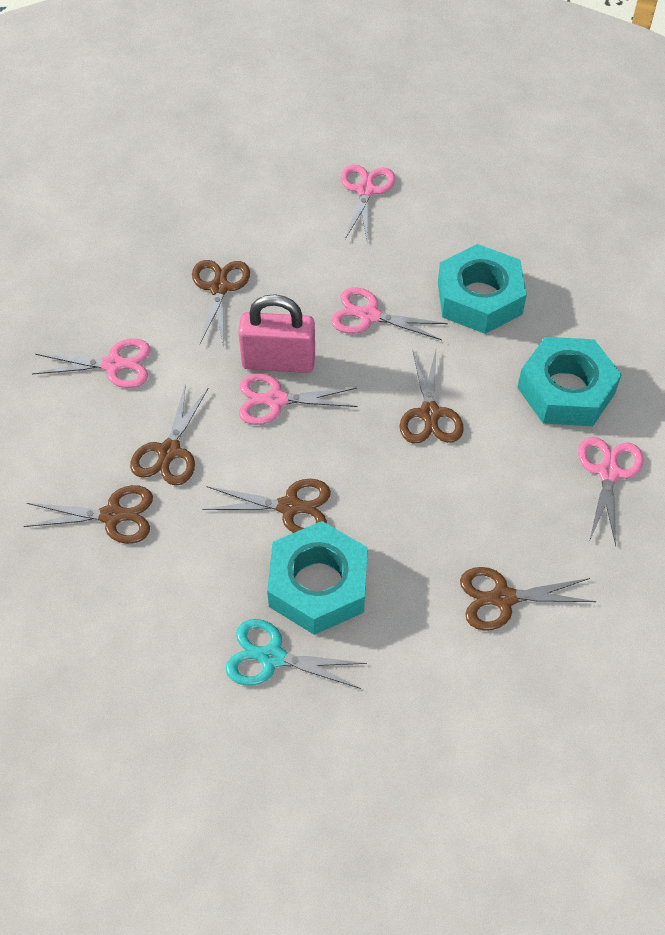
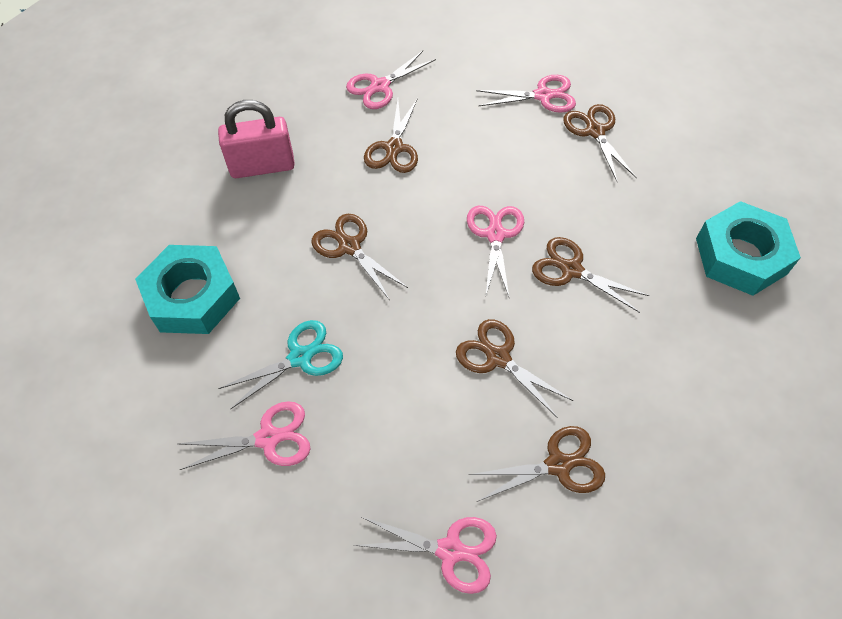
turquoise nut: [267,521,368,635] [438,244,527,334] [517,337,622,426] = 3 -> [135,245,240,334] [696,201,801,296] = 2

